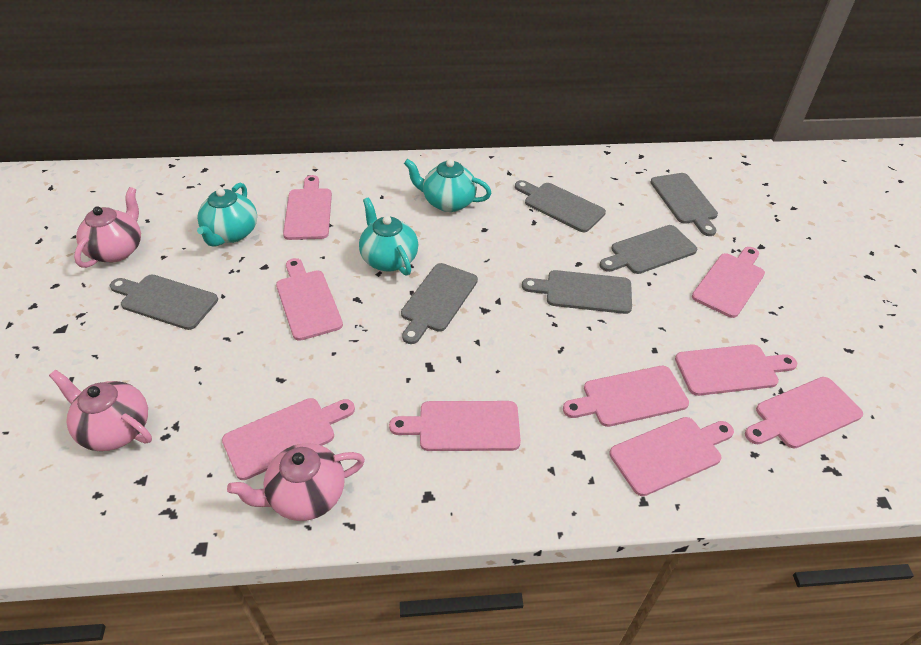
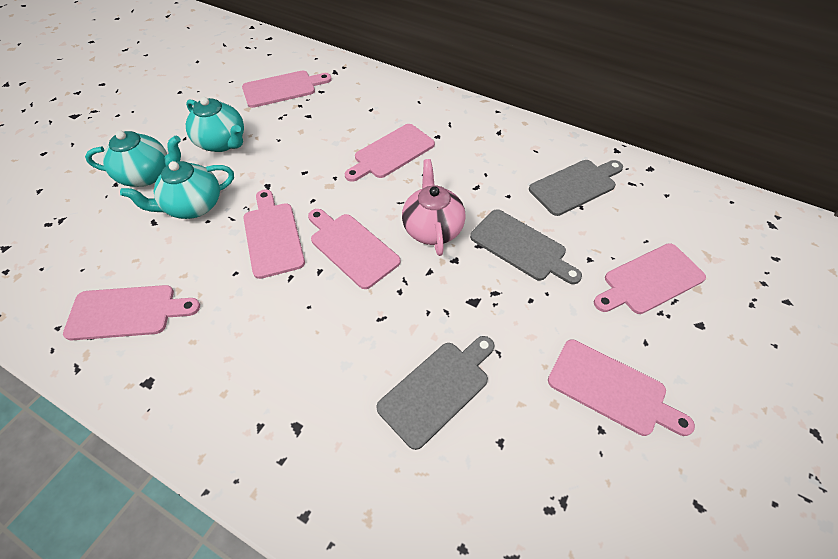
grey cutting board: [110,275,218,330] [401,263,478,344] [515,180,606,232] [522,270,632,314] [600,225,697,274] [650,173,718,236] = 6 -> [376,336,494,450] [470,209,582,284] [529,160,623,216] = 3
pink cutting board: [222,398,355,480] [276,258,343,341] [283,175,332,240] [389,401,521,451] [563,366,689,427] [609,417,734,496] [675,344,797,396] [692,247,765,318] [745,377,863,449] = 9 -> [63,285,200,340] [242,71,332,108] [243,189,305,279] [308,209,401,289] [345,124,435,182] [548,339,695,436] [594,243,706,314] = 7
pink teapot: [49,370,152,451] [74,187,141,268] [227,443,365,521] = 3 -> [402,159,466,256] = 1

